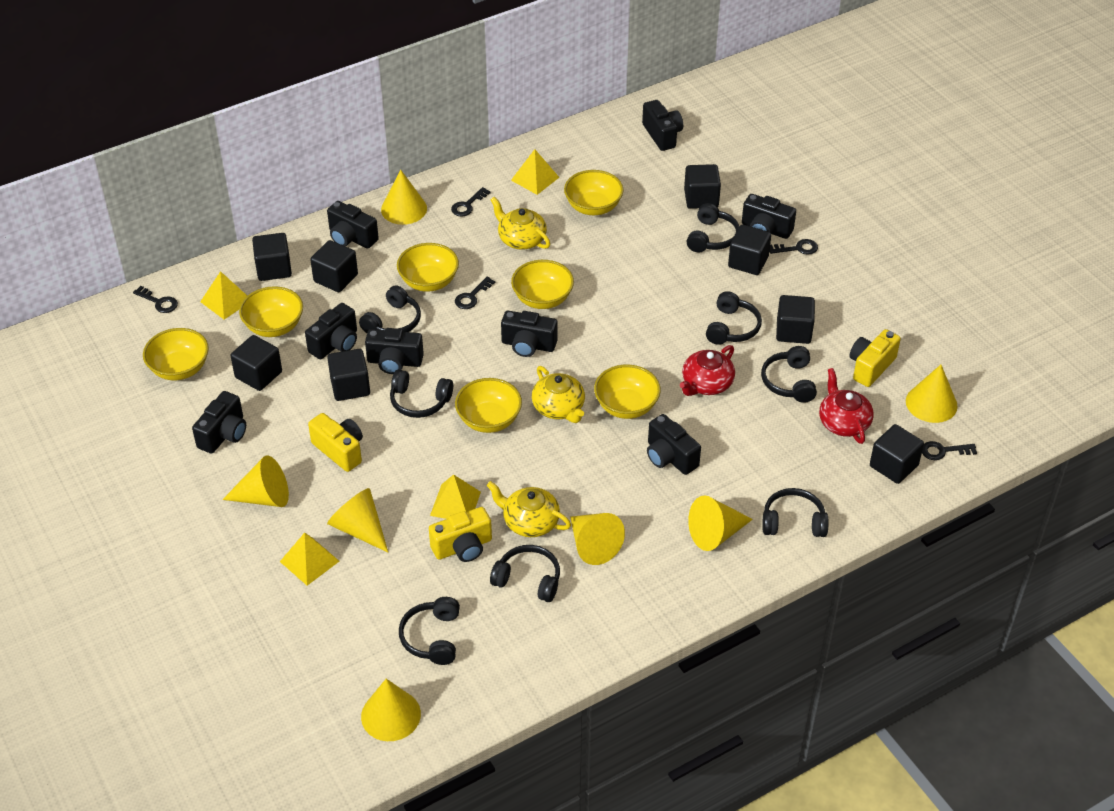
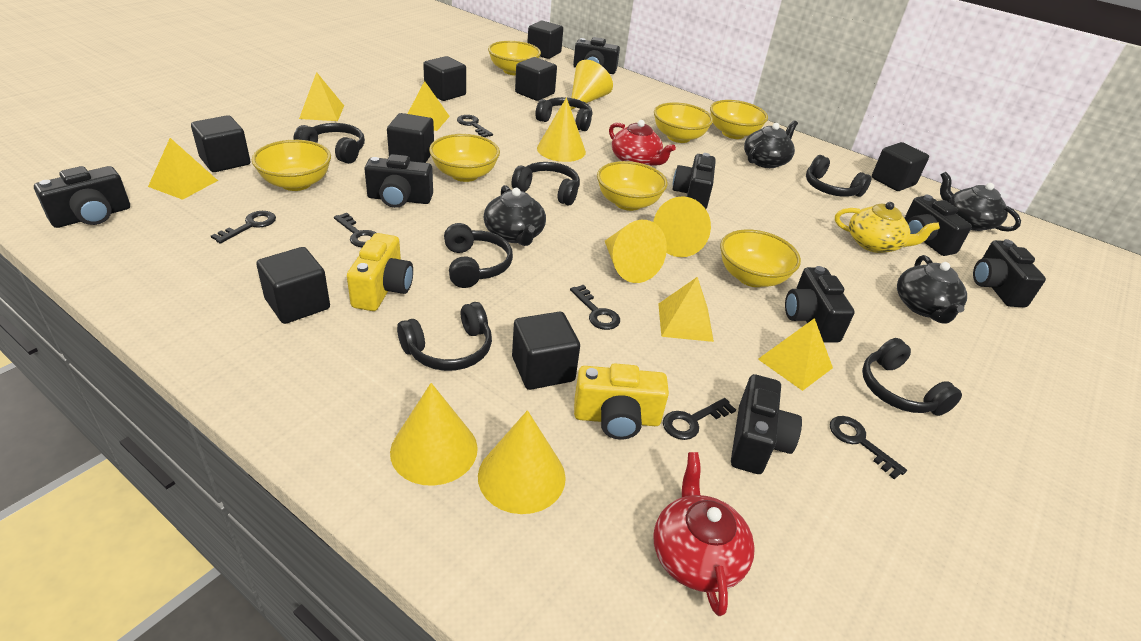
black headphones: [359,285,421,333] [390,369,453,418] [399,597,460,665] [490,545,560,602] [687,203,739,253] [706,291,762,345] [761,346,817,403] [762,488,829,537] = 8 -> [293,123,365,164] [397,302,492,371] [444,223,513,288] [512,162,580,206] [536,97,592,131] [806,155,872,197] [862,338,962,416] = 7
black key: [133,286,178,313] [451,187,491,217] [455,277,495,309] [769,239,818,255] [922,441,977,460] = 5 -> [211,211,276,244] [334,213,376,247] [457,115,493,137] [570,285,620,330] [663,398,736,440] [830,416,907,479] = 6
black teapot: none = 0 -> [483,185,546,246] [744,120,798,168] [897,255,967,324] [940,172,1021,232] = 4
yellow camera: [308,413,363,472] [429,507,492,562] [849,329,901,387] = 3 -> [347,233,413,311] [574,363,669,439] = 2
yellow cone: [222,455,289,507] [327,488,388,552] [361,679,421,741] [381,170,427,225] [570,513,625,565] [688,496,753,551] [906,365,958,423] = 7 -> [390,383,478,486] [478,410,566,514] [537,97,586,162] [570,60,613,110] [605,220,667,283] [653,196,711,257] = 6
yellow pyramid: [200,271,247,319] [280,533,339,586] [430,474,481,519] [511,149,559,195] = 4 -> [148,138,218,200] [299,72,344,121] [408,81,450,131] [658,277,714,342] [758,318,833,391] = 5
yellow teapot: [487,481,571,537] [490,197,550,250] [532,366,585,423] = 3 -> [835,202,940,253] = 1

